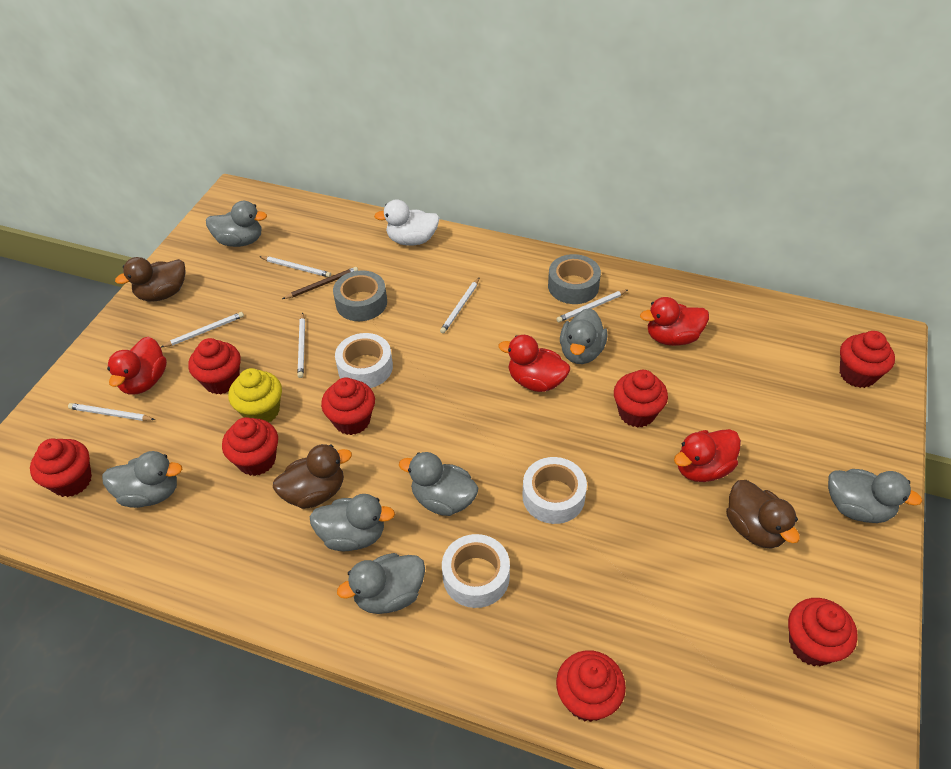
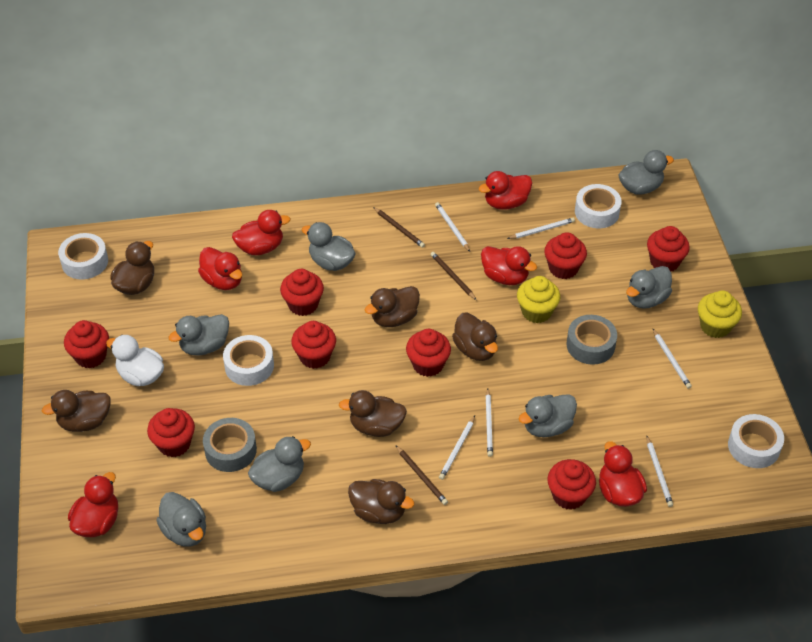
brown duck: [115,257,185,302] [273,444,352,509] [726,480,800,549] = 3 -> [42,390,111,432] [110,241,154,295] [339,390,407,437] [348,479,415,524] [365,286,420,327] [452,313,498,361] = 6
brown pencil: [282,267,358,299] = 1 -> [373,207,425,248] [395,445,448,505] [431,252,476,300] = 3
red duck: [107,337,167,394] [499,335,570,392] [640,297,709,346] [674,429,741,482] = 4 -> [68,472,118,537] [198,247,242,290] [232,210,290,255] [479,171,532,210] [481,246,537,285] [599,441,647,507] = 6
white tape: [335,333,393,388] [442,534,510,608] [522,457,587,524] = 3 -> [58,233,108,279] [223,335,274,386] [575,184,622,228] [728,414,784,468] = 4
yellow cupcake: [228,368,282,422] = 1 -> [517,276,560,323] [698,290,742,338] = 2

